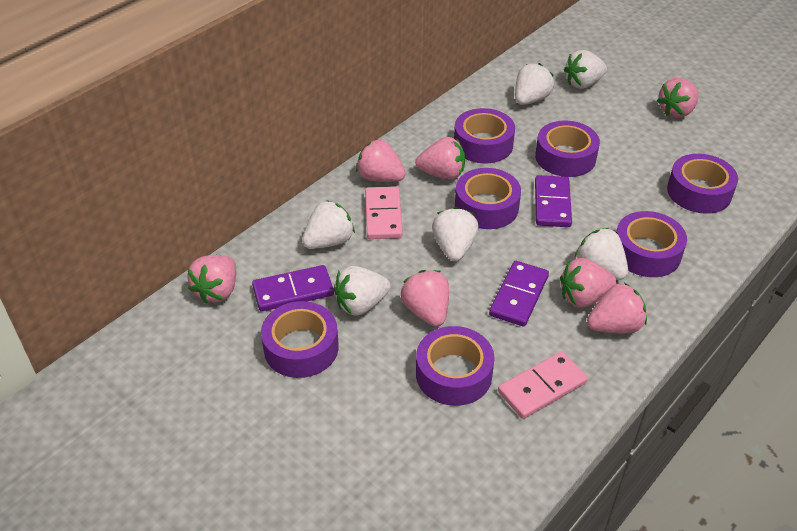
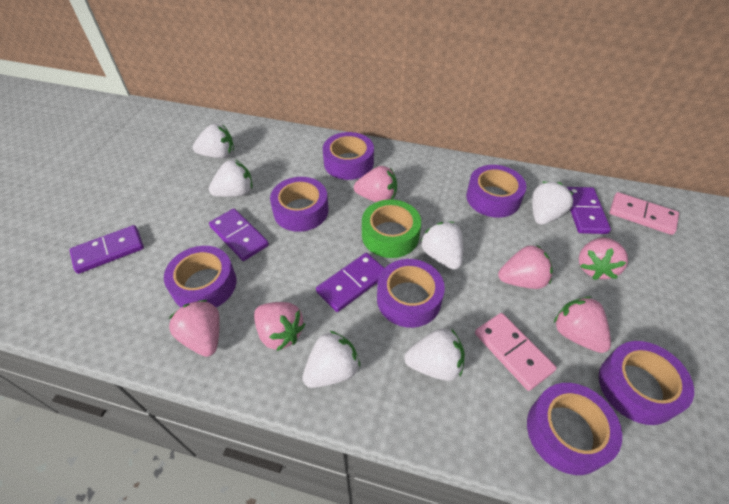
green tape: none = 0 -> [362,199,421,258] = 1
pink strawberry: [187,255,236,303] [356,140,406,182] [401,270,449,327] [415,137,465,180] [560,258,617,307] [587,283,647,333] [657,78,699,118] = 7 -> [168,300,220,357] [254,302,306,351] [354,166,397,202] [498,245,553,289] [554,297,611,353] [579,237,628,280] = 6
purple domino: [252,265,334,312] [489,261,549,327] [535,175,572,227] = 3 -> [70,225,144,274] [209,208,269,261] [316,253,384,312] [566,187,611,234] = 4

